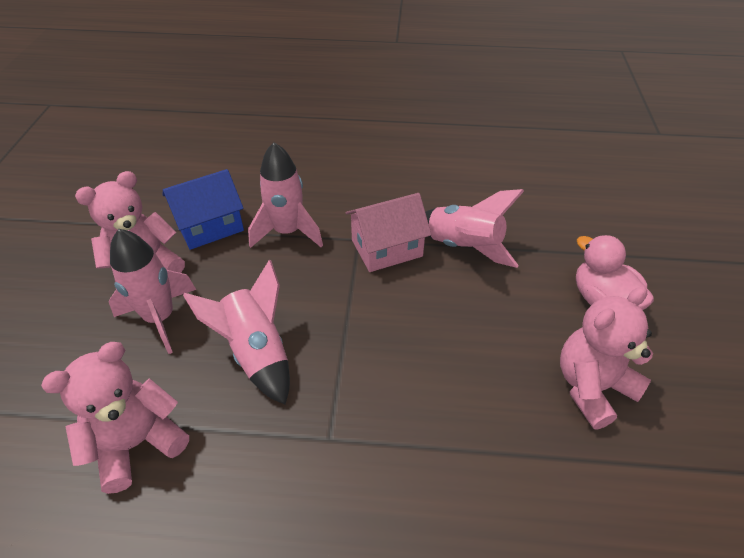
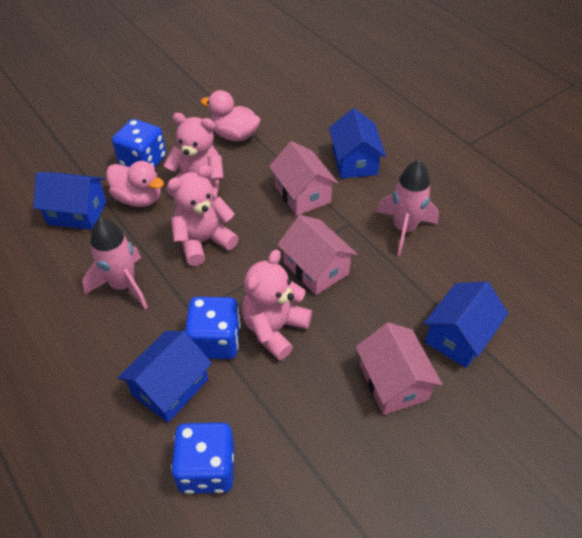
blue dice: none = 0 -> [112,119,166,168] [171,423,235,494] [185,297,241,359] = 3
blue house: [163,169,244,250] = 1 -> [33,172,107,230] [118,331,212,423] [329,108,386,179] [423,281,508,368] = 4
pink duck: [576,235,654,310] = 1 -> [106,161,164,207] [201,90,261,141] = 2
pink house: [346,193,431,272] = 1 -> [269,141,338,216] [277,215,358,295] [356,322,443,415] = 3
pink rocket: [108,229,196,354] [183,260,290,404] [248,142,323,248] [425,189,524,268] = 4 -> [82,218,148,309] [376,160,439,256] = 2

